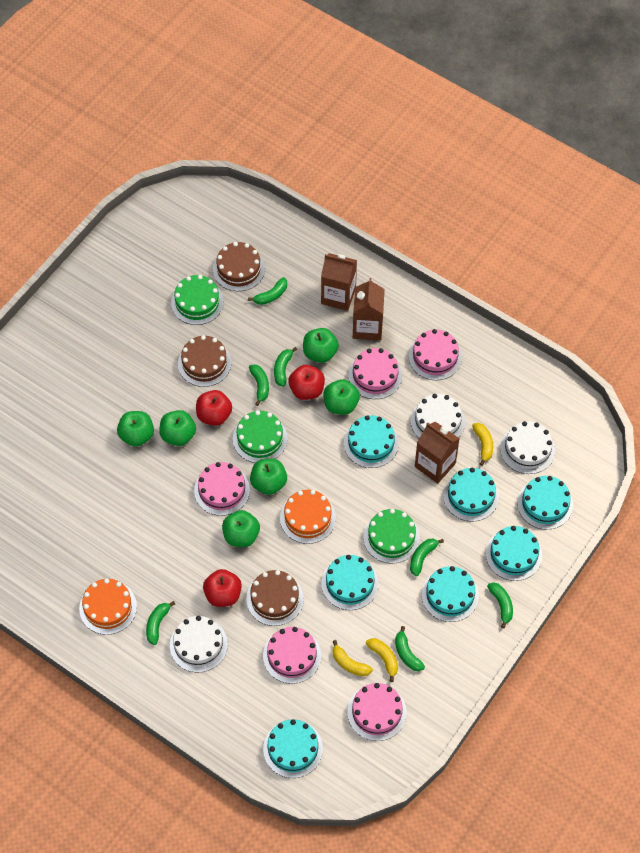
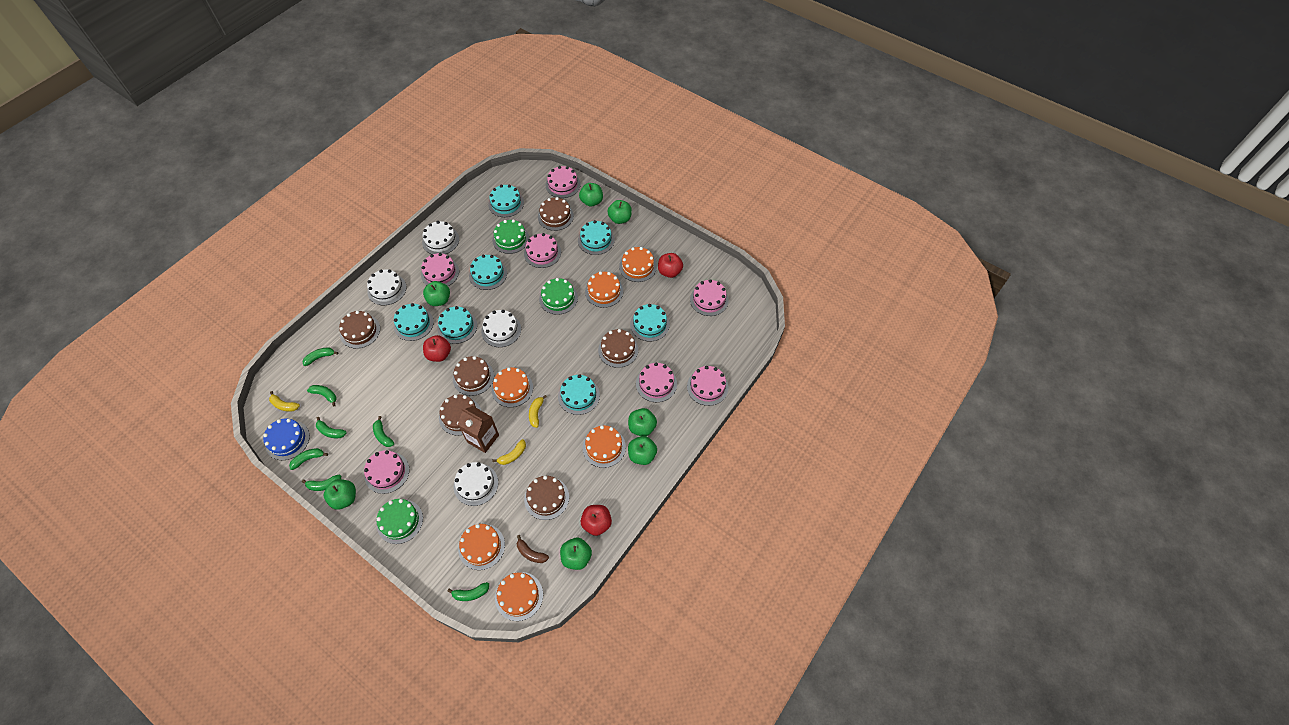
blue cake: none = 0 -> [263,418,310,460] = 1
brown banana: none = 0 -> [517,535,549,563] = 1
brown cake: [178,335,231,387] [213,242,265,291] [246,570,304,626] = 3 -> [339,311,380,349] [439,395,481,435] [453,356,494,396] [524,476,569,520] [538,197,574,231] [598,329,638,368] = 6
brown carton: [321,253,357,311] [353,278,385,341] [415,422,460,484] = 3 -> [458,406,499,453] = 1
green apple: [117,411,154,447] [159,410,196,446] [222,510,260,547] [250,458,287,495] [303,328,339,363] [323,379,360,415] = 6 -> [324,479,356,510] [423,281,450,306] [560,538,592,570] [579,183,603,207] [607,200,632,224] [628,408,657,436] [628,436,657,465] = 7
orange cake: [79,579,137,635] [280,490,336,544] = 2 -> [458,524,505,570] [492,367,533,407] [495,572,543,621] [582,425,626,468] [585,271,623,308] [619,247,657,282] = 6
pink cake: [194,462,250,516] [263,627,321,684] [347,683,407,741] [349,348,402,399] [409,329,462,380] = 5 -> [364,450,409,494] [421,253,459,286] [524,233,561,268] [545,166,581,198] [636,363,677,402] [687,366,728,406] [690,279,729,316] = 7
white cake: [170,616,228,672] [411,394,465,438] [500,421,555,474] = 3 -> [367,270,406,305] [422,221,459,254] [454,462,498,506] [481,310,521,347] = 4

